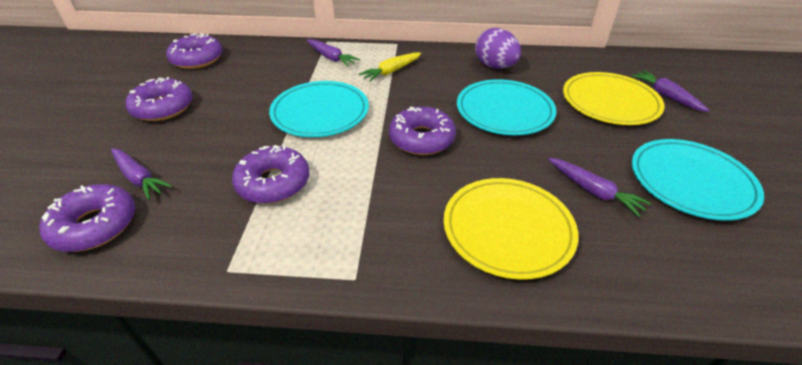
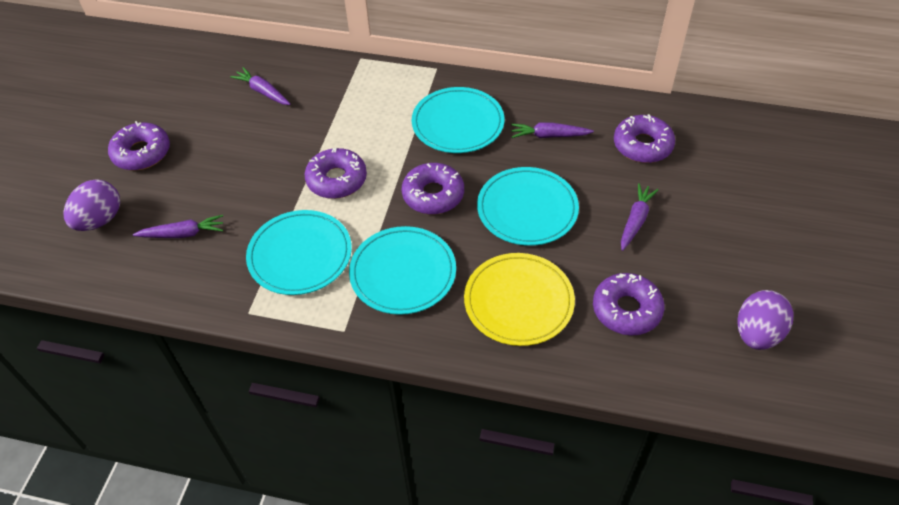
purple egg: [475,28,521,69] = 1 -> [64,179,120,231] [738,290,794,350] = 2
turquoise plate: [269,81,369,137] [457,79,556,135] [632,139,764,221] = 3 -> [246,210,352,295] [349,226,456,315] [412,87,504,153] [477,167,579,246] = 4
yellow carrot: [359,53,421,82] = 1 -> none = 0
yellow plate: [444,178,578,280] [563,72,665,125] = 2 -> [464,253,575,346] = 1

